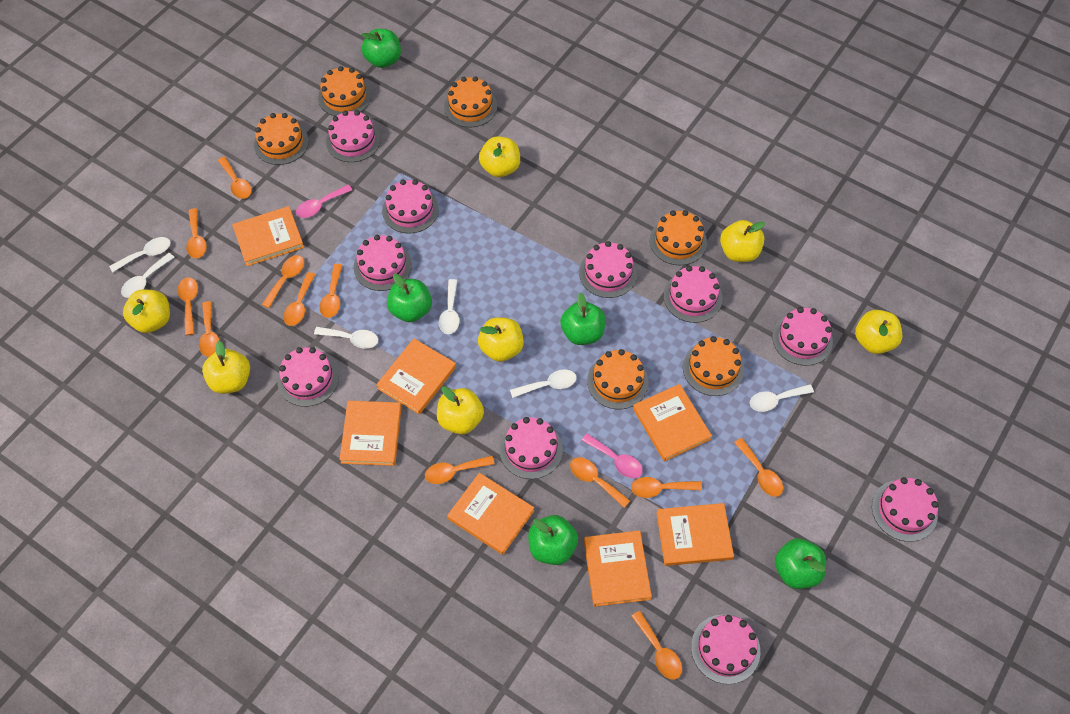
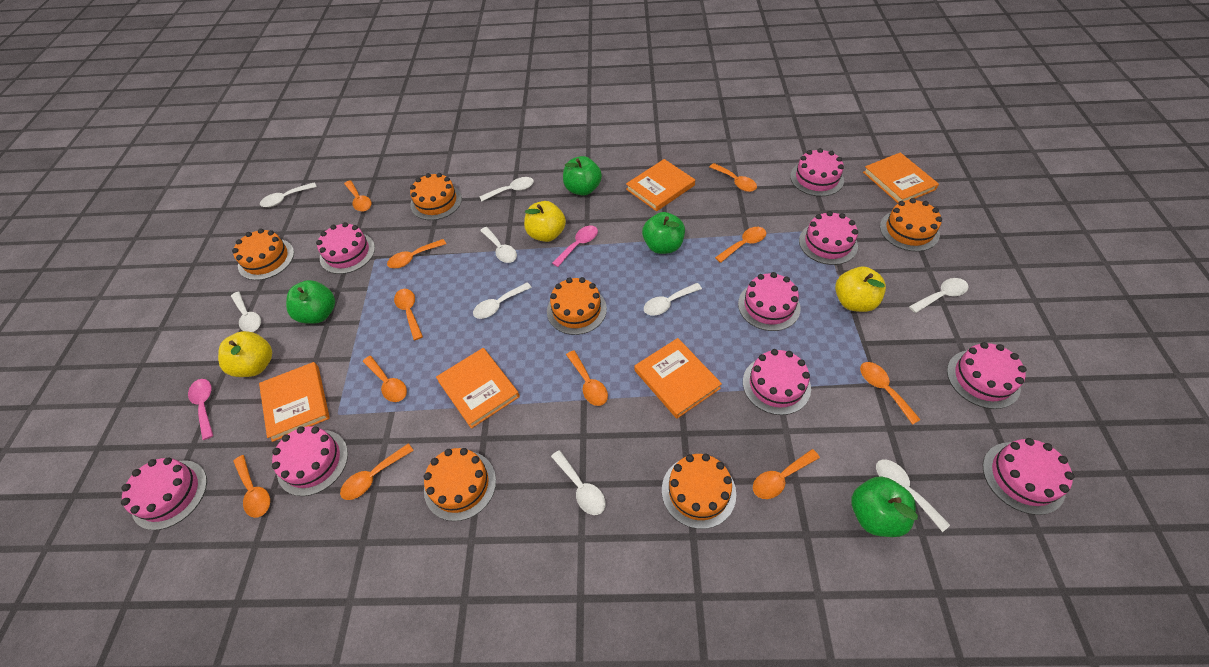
green apple: [361,29,401,68] [387,274,432,322] [528,515,578,565] [560,293,605,345] [775,538,826,589] = 5 -> [286,280,335,324] [563,156,602,196] [642,212,685,254] [851,476,918,537] = 4
orange book: [232,206,304,266] [339,401,402,466] [376,338,456,414] [447,473,534,555] [584,530,652,607] [633,384,712,462] [656,503,734,566] = 7 -> [259,362,330,442] [436,348,520,429] [626,159,695,211] [634,338,722,419] [863,152,939,203] = 5
orange spoon: [177,277,198,335] [186,208,207,258] [199,301,220,357] [218,157,252,199] [262,255,304,308] [283,272,316,326] [319,264,343,318] [425,456,495,484] [570,457,630,508] [631,477,702,498] [631,611,682,680] [734,438,783,497] = 12 -> [233,455,270,518] [340,444,414,500] [344,180,372,211] [363,356,407,402] [387,239,446,268] [394,289,423,340] [566,350,608,406] [709,163,757,192] [715,227,766,263] [753,449,820,499] [860,362,921,425] = 11
pink cake: [277,347,339,407] [326,110,380,162] [354,235,412,291] [382,179,439,234] [499,417,563,479] [579,241,637,298] [664,266,722,323] [691,615,760,684] [772,307,833,366] [872,477,939,542] = 10 -> [121,458,207,530] [272,426,348,496] [316,222,375,274] [738,272,801,331] [743,349,811,415] [790,148,844,196] [799,211,858,265] [947,342,1026,409] [983,438,1074,515] = 9
white spoon: [109,237,171,273] [121,253,175,298] [314,327,378,349] [439,279,460,334] [510,369,577,398] [750,384,814,412] = 6 -> [231,292,261,332] [260,182,317,207] [473,282,532,319] [479,177,534,201] [480,227,517,263] [551,450,606,515] [644,283,702,316] [876,459,950,532] [909,278,968,313] = 9
yellow apple: [123,289,170,333] [202,341,250,394] [437,386,484,434] [478,317,524,362] [479,136,520,177] [720,220,765,262] [855,310,902,354] = 7 -> [218,331,272,377] [524,201,566,242] [835,266,886,312] = 3

